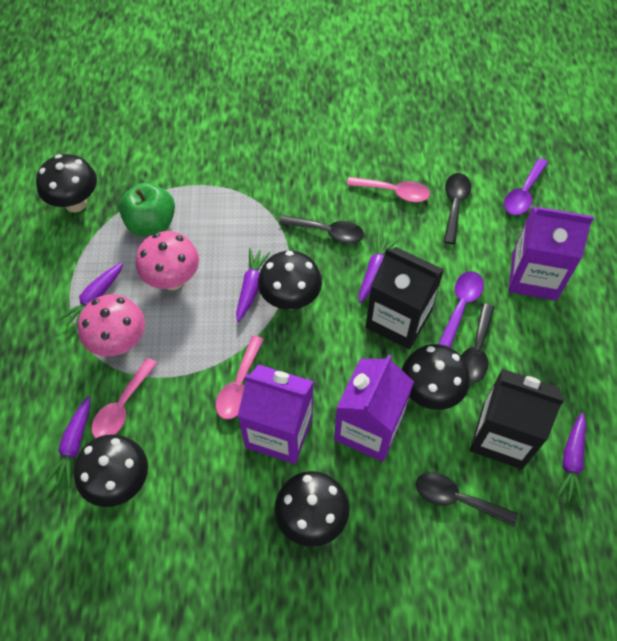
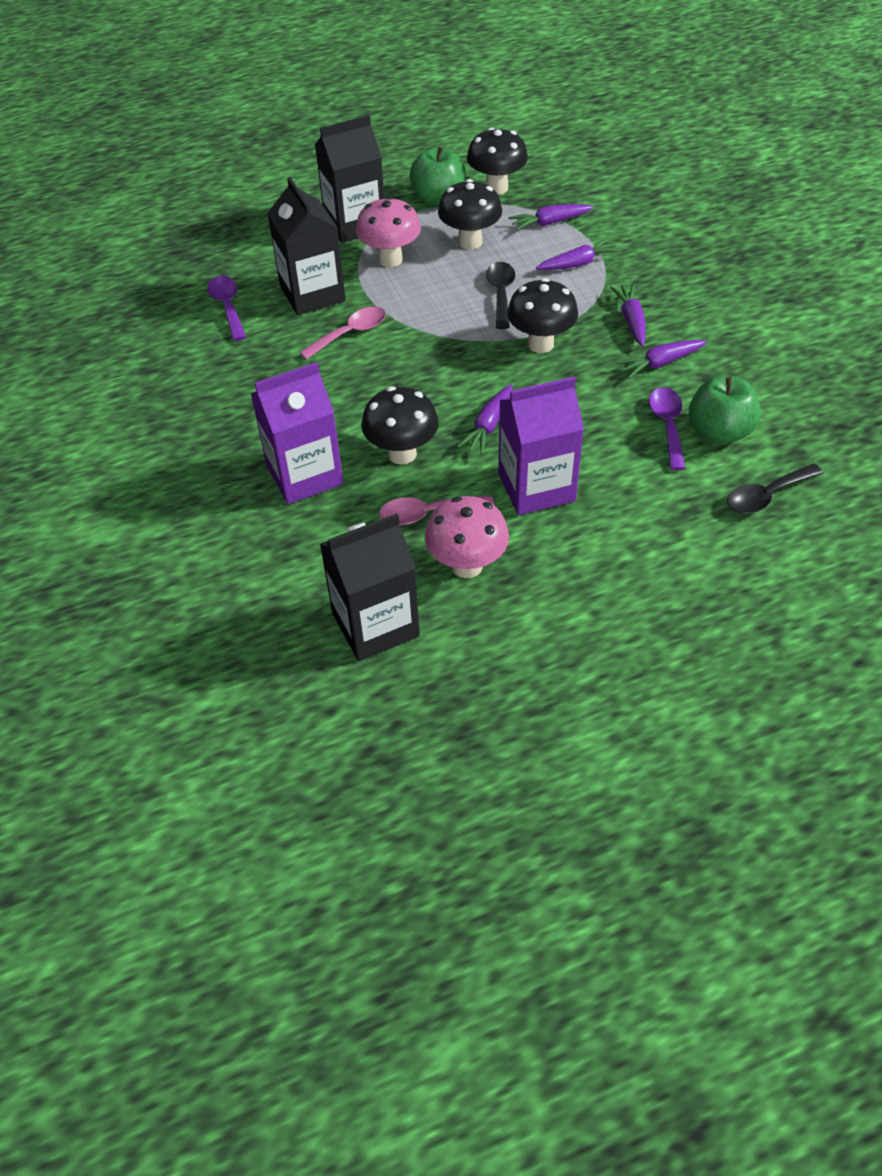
black carton: [366,247,444,349] [470,369,565,469] = 2 -> [267,177,346,315] [315,115,384,243] [320,514,420,661] = 3
black mushroom: [36,154,97,212] [74,434,148,507] [258,251,322,310] [274,471,349,547] [402,344,470,410] = 5 -> [361,387,439,465] [438,179,502,250] [467,127,528,195] [507,278,578,353] = 4
black spoon: [279,215,364,244] [416,472,518,526] [444,173,471,244] [461,303,495,383] = 4 -> [486,262,515,329] [727,464,823,514] = 2
green apple: [119,183,175,236] = 1 -> [410,146,466,206] [689,375,761,444] = 2
pink spoon: [91,358,158,438] [216,336,264,419] [347,177,430,202] = 3 -> [299,307,386,360] [379,495,494,525] = 2
purple carton: [238,364,314,464] [334,354,414,462] [508,206,594,301] = 3 -> [251,362,344,504] [498,377,584,515] = 2

